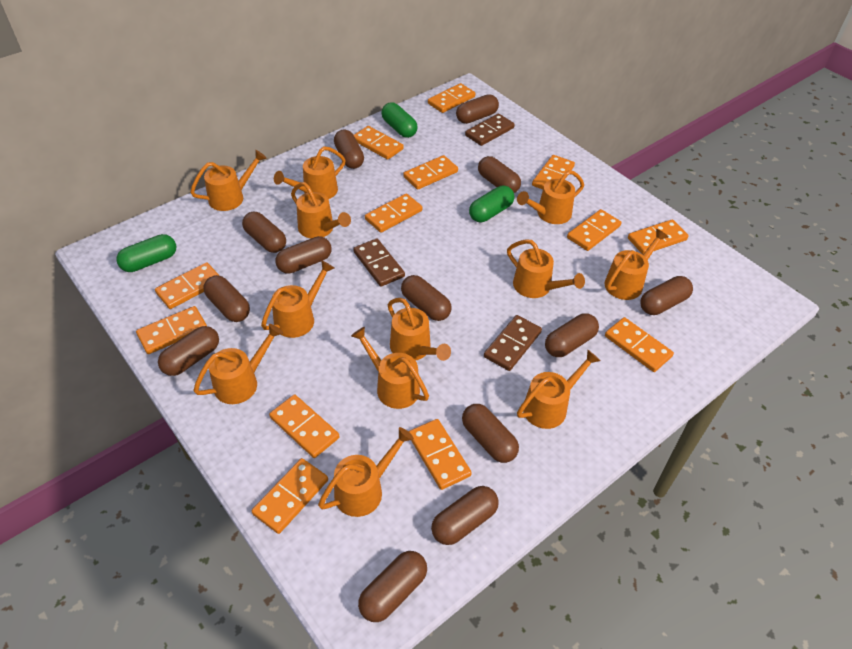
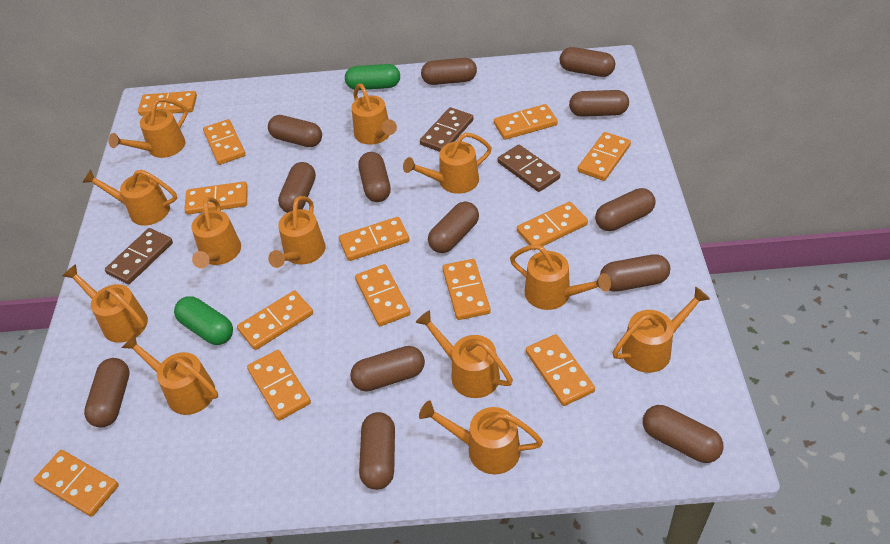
green capsule: [116,234,176,272] [381,102,418,138] [469,185,514,222] = 3 -> [174,296,233,345] [345,64,400,90] = 2

